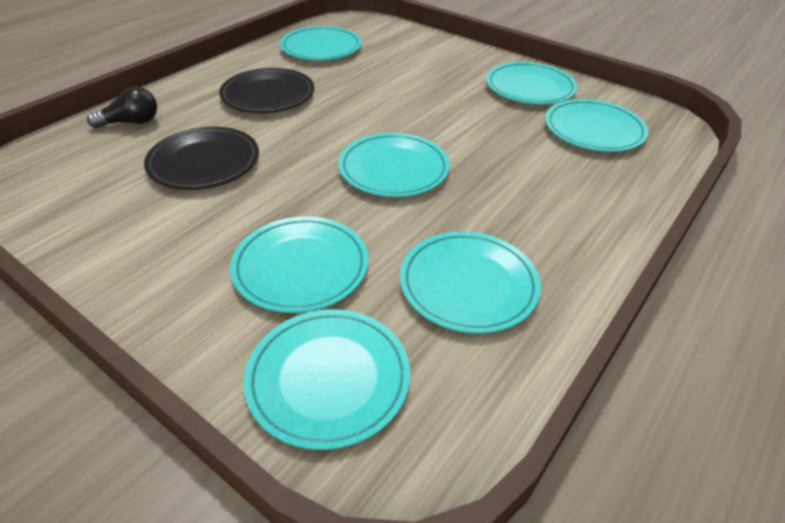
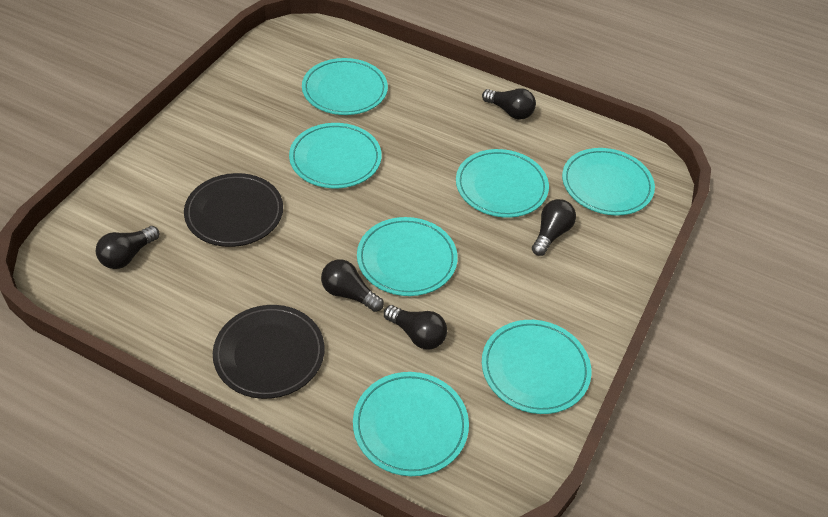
black light bulb: [87,87,157,128] = 1 -> [96,226,159,269] [321,259,384,312] [384,305,447,350] [482,88,536,120] [532,199,576,256] = 5

